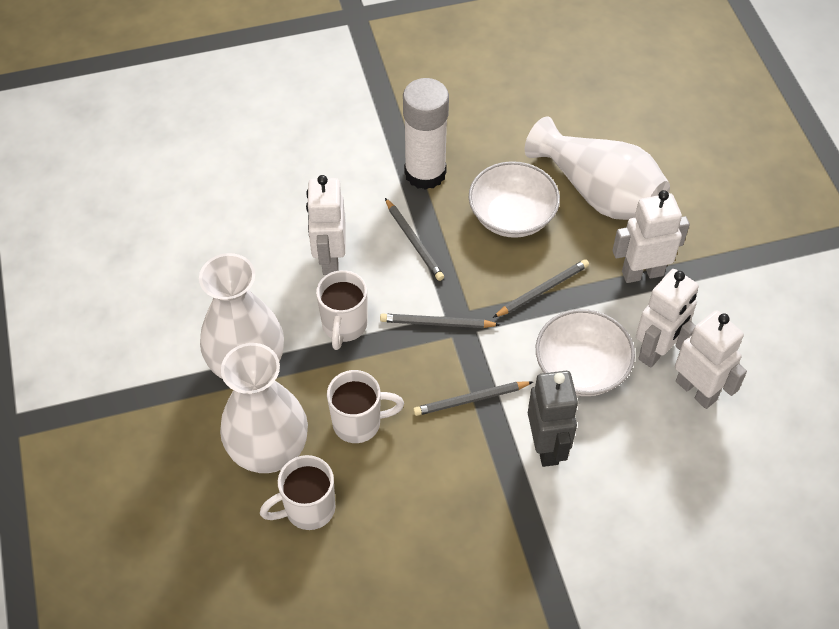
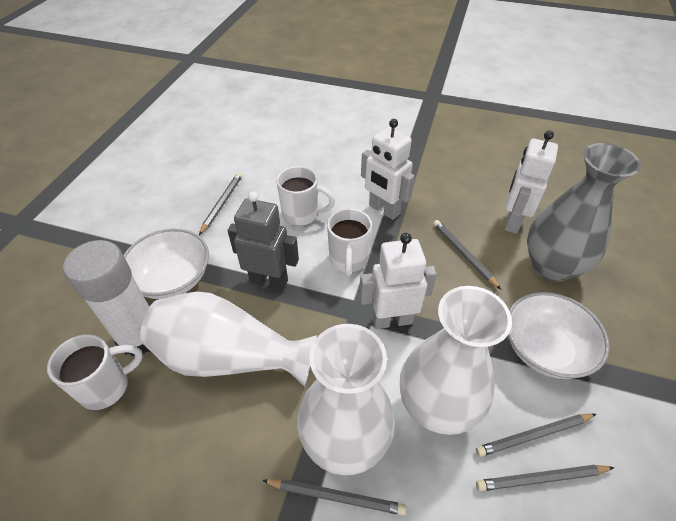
grey pencil: [380,313,500,328] [385,198,444,281] [413,381,533,416] [493,259,589,318] = 4 -> [199,172,242,235] [262,479,406,516] [433,220,501,289] [476,414,596,457] [476,465,614,491] = 5
grey vase: none = 0 -> [527,143,641,282] = 1
white robot: [306,175,345,275] [612,190,690,283] [636,269,699,368] [675,310,747,409] = 4 -> [359,233,437,329] [361,119,415,220] [505,130,558,234] = 3

